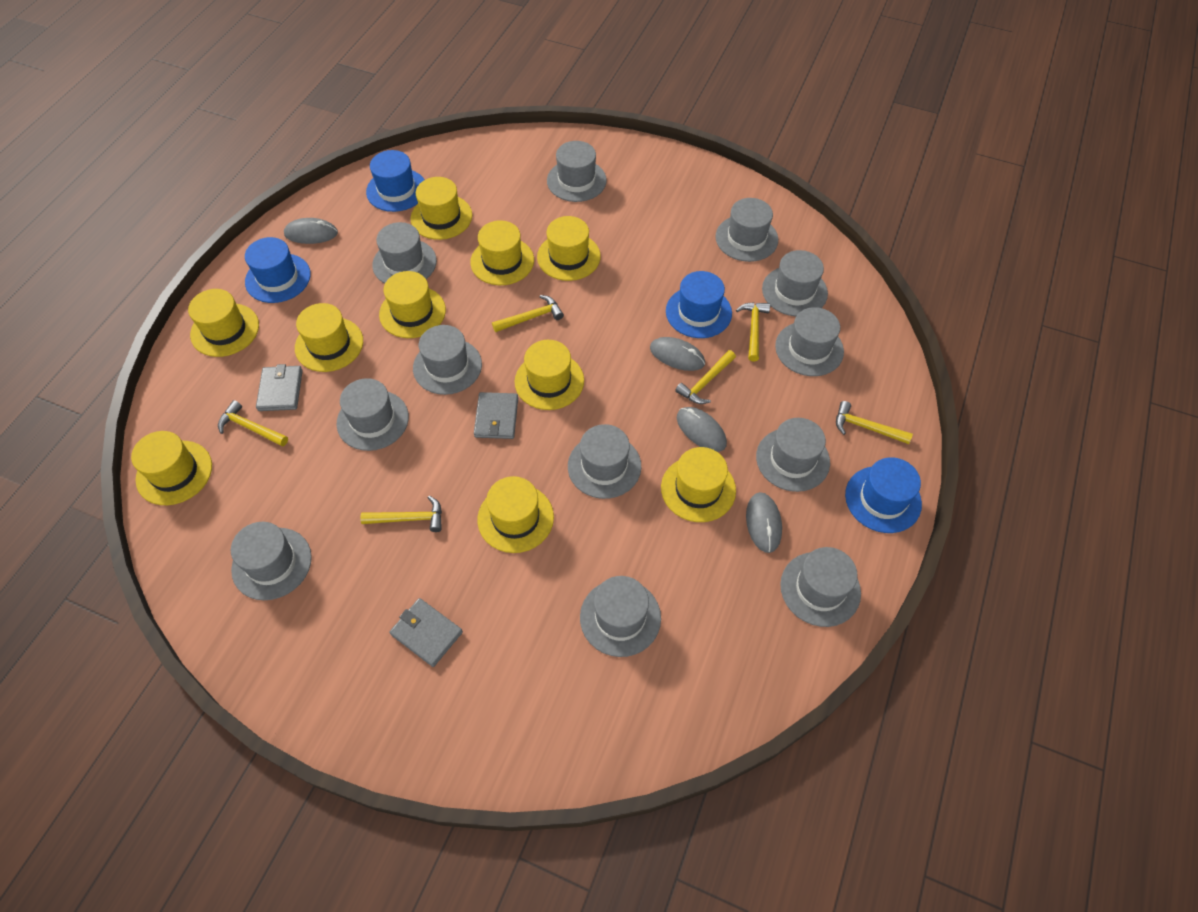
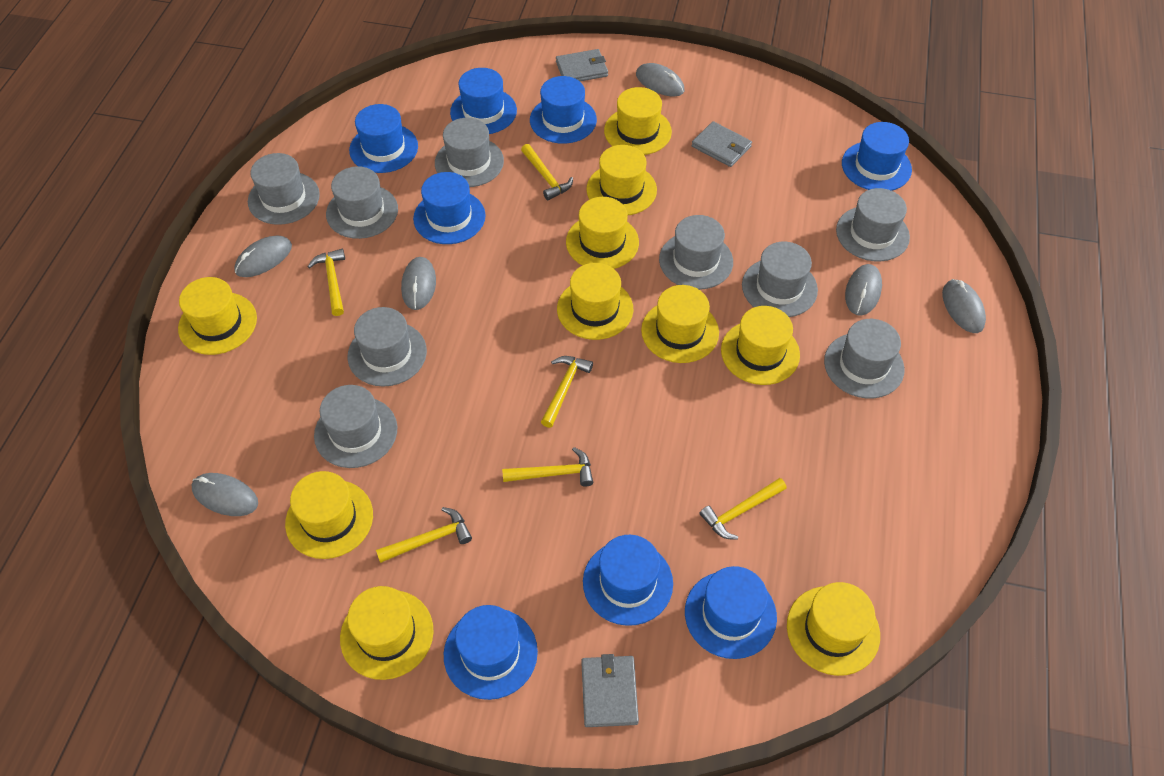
blue hat: [245,237,311,303] [366,150,424,212] [666,271,732,338] [845,457,922,533] = 4 -> [349,104,418,173] [413,172,486,244] [444,605,538,700] [450,68,517,134] [530,76,597,144] [583,535,673,626] [685,566,777,659] [842,122,912,191] = 8
grey hat: [231,522,312,600] [337,378,409,451] [372,222,437,284] [413,325,482,395] [547,141,607,202] [568,424,641,499] [580,576,661,657] [716,198,778,262] [756,418,830,492] [762,250,828,316] [775,307,844,376] [780,547,861,627] = 12 -> [248,153,320,225] [314,385,397,468] [326,166,398,239] [348,307,427,387] [435,118,504,187] [659,215,733,290] [742,242,818,317] [824,319,904,399] [836,188,910,262] = 9
grey mouse: [284,218,338,244] [650,337,705,371] [677,407,727,452] [746,492,782,553] = 4 -> [192,473,258,516] [234,235,292,277] [401,257,436,310] [636,63,685,97] [845,264,882,316] [942,279,986,333] = 6

